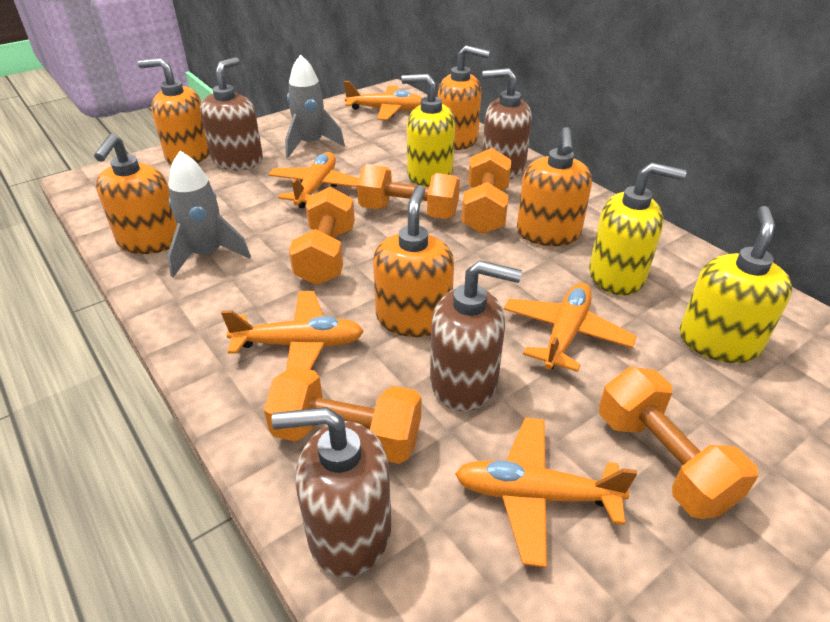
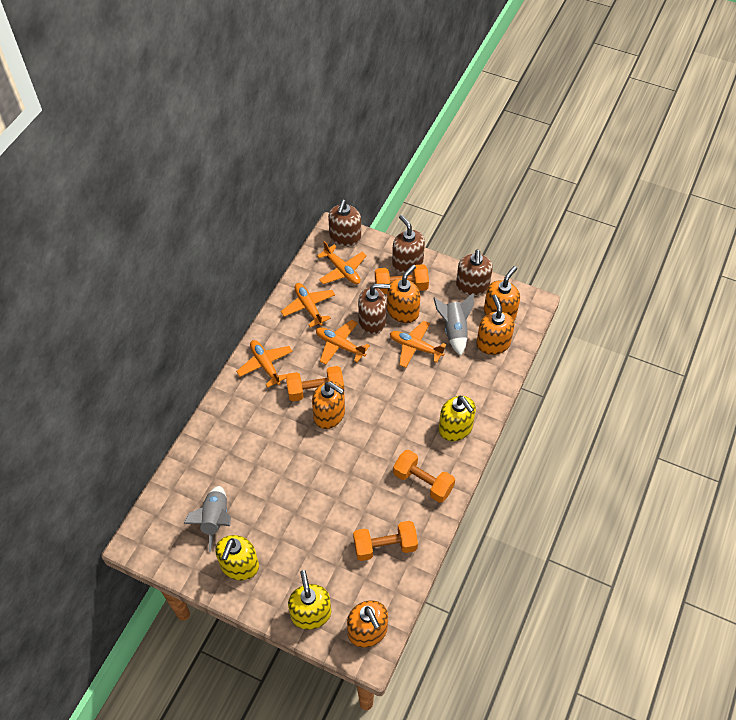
orange dumbbell: [264,367,421,464] [289,187,355,285] [357,164,460,219] [462,148,511,234] [599,367,758,519] = 5 -> [286,366,344,402] [353,521,418,561] [375,264,429,294] [393,450,455,503] = 4

